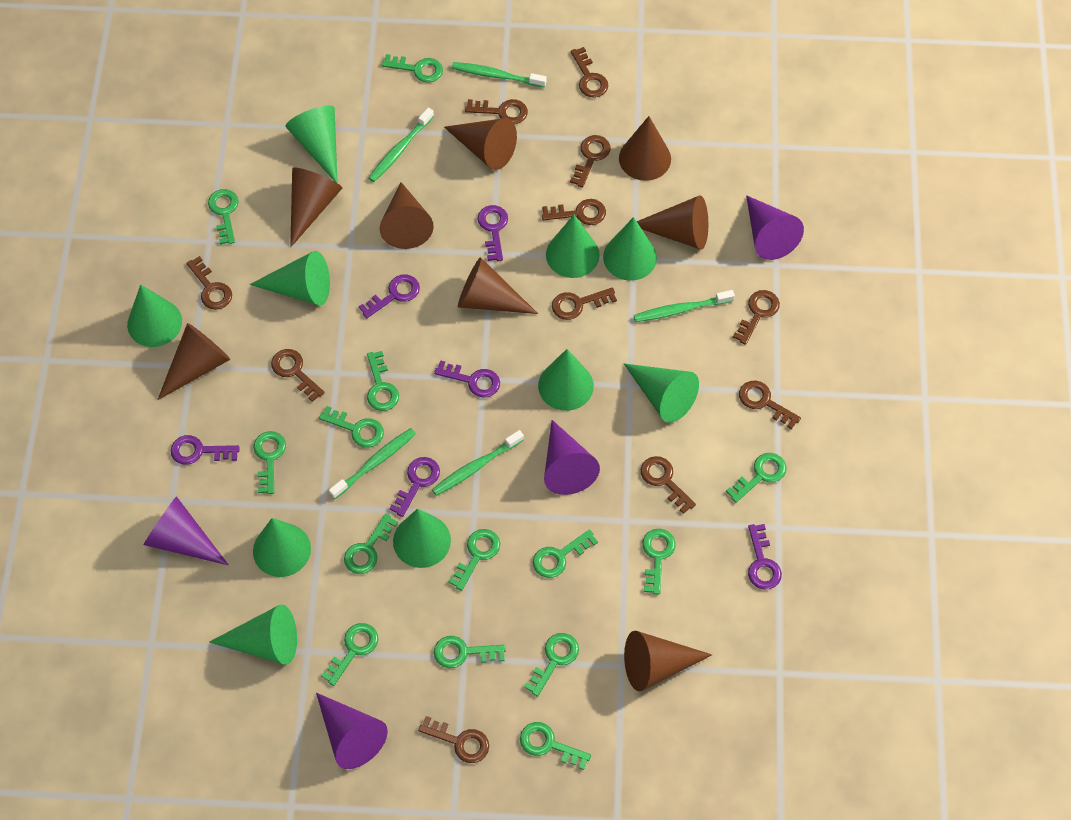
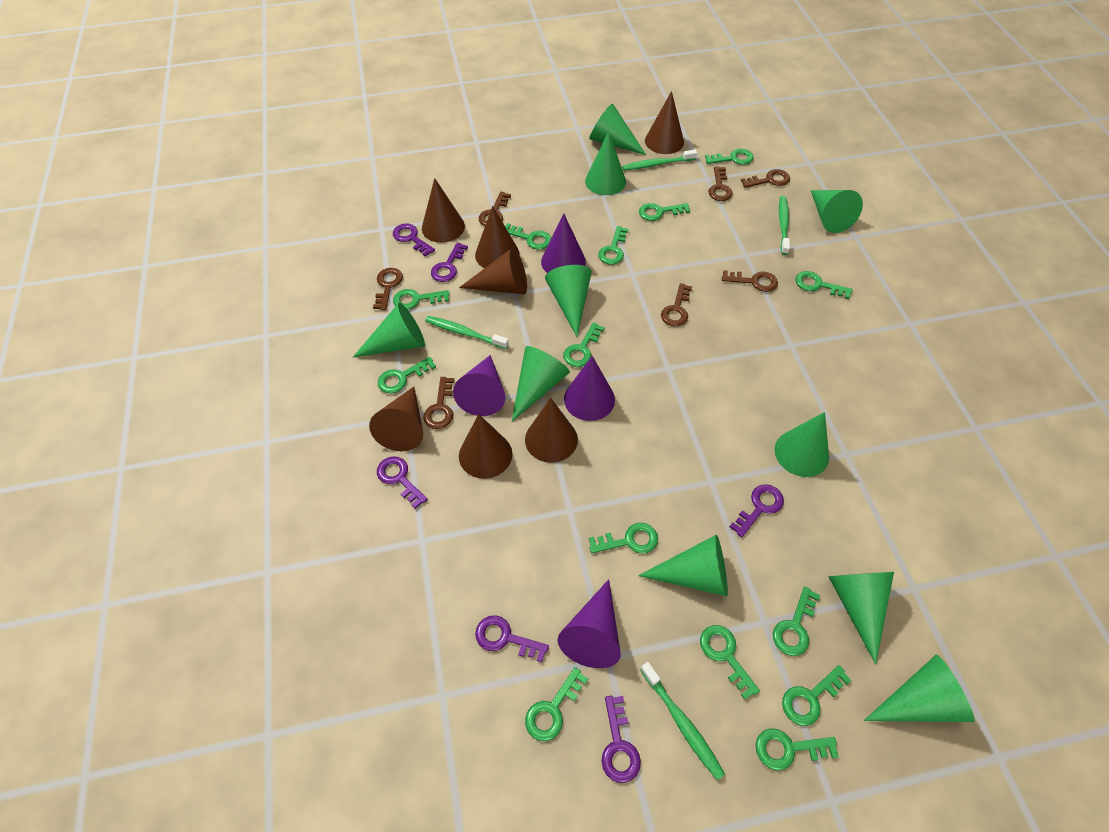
brown cone: [157,323,230,400] [290,168,342,247] [379,182,434,249] [444,118,517,170] [458,257,538,314] [619,116,671,181] [624,631,712,691] [637,195,708,250] = 8 -> [369,387,423,451] [422,178,465,243] [459,248,527,295] [459,414,512,479] [475,206,520,268] [525,398,578,463] [645,91,684,154] = 7
brown key: [186,256,232,310] [271,349,325,402] [418,716,489,763] [465,99,528,124] [542,199,606,225] [552,287,617,320] [570,135,611,187] [571,47,608,98] [641,456,696,514] [733,290,780,345] [739,380,801,429] = 11 -> [373,268,403,310] [423,377,454,429] [479,192,511,226] [661,283,692,327] [708,167,733,201] [722,270,778,292] [741,169,790,188] = 7
green toothbrush: [329,428,416,499] [368,108,434,182] [432,430,524,496] [452,62,547,88] [634,290,735,322] = 5 -> [425,316,509,349] [622,150,697,170] [640,662,725,780] [779,196,790,255] = 4

